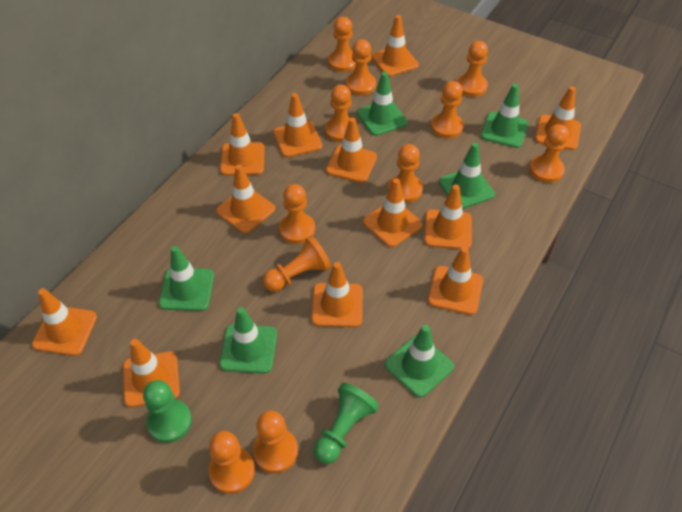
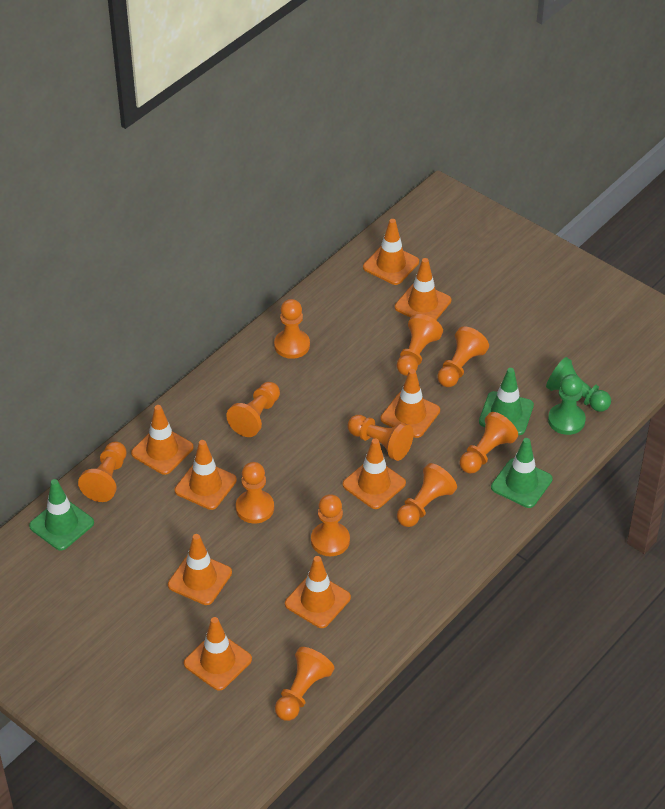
green traffic cone: [159,246,214,311] [219,307,277,374] [357,72,408,136] [385,325,454,397] [439,143,495,209] [481,84,529,148] = 6 -> [29,479,94,551] [479,368,534,435] [491,438,553,508] = 3
orange traffic cone: [32,288,97,356] [123,339,180,407] [216,165,275,233] [220,113,265,176] [273,93,322,157] [311,262,363,327] [326,118,377,183] [363,178,423,247] [372,15,419,77] [424,185,472,249] [428,247,483,315] [535,86,581,150] = 12 -> [131,405,194,475] [168,534,232,605] [175,440,237,510] [184,617,252,691] [285,556,351,628] [343,439,406,509] [363,219,419,285] [381,369,440,438] [395,258,451,320] = 9

